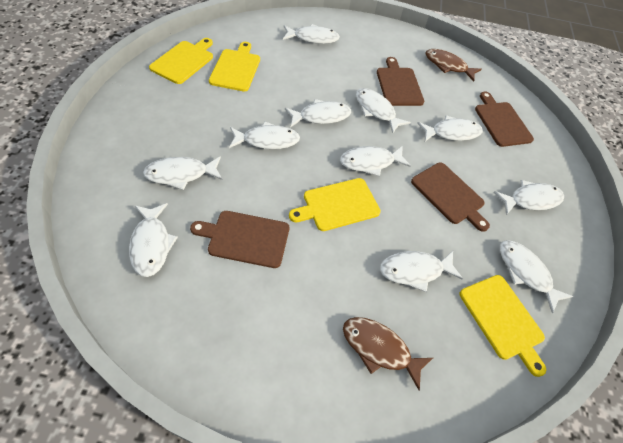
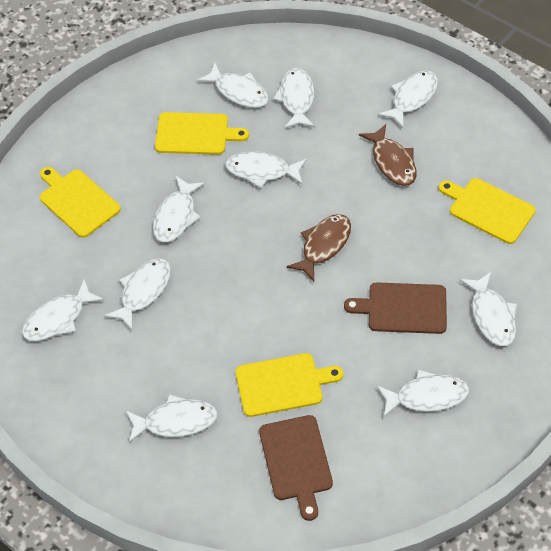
brown cutting board: [190,211,289,268] [377,57,424,106] [411,162,490,232] [475,92,534,147] = 4 -> [259,415,333,521] [344,282,447,334] = 2
white fish: [129,203,178,277] [143,156,222,190] [229,122,300,149] [283,24,340,44] [285,99,351,127] [340,146,411,177] [356,88,411,134] [380,251,463,292] [417,115,483,141] [494,180,564,215] [500,240,573,313] = 11 -> [22,279,104,341] [104,258,171,331] [125,394,217,443] [153,176,205,242] [197,63,269,108] [225,151,307,188] [273,68,315,129] [376,369,469,418] [378,71,438,128] [460,272,517,346] = 10

